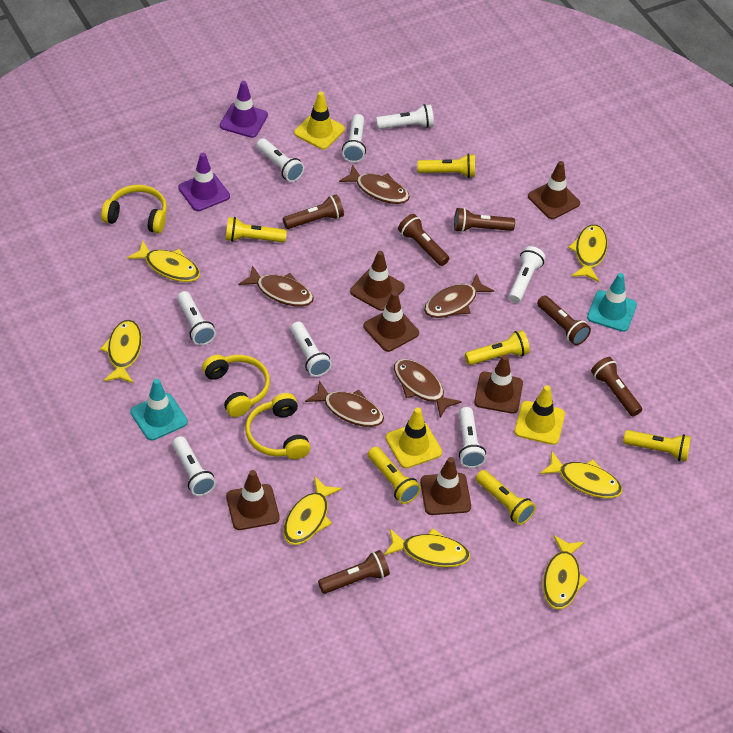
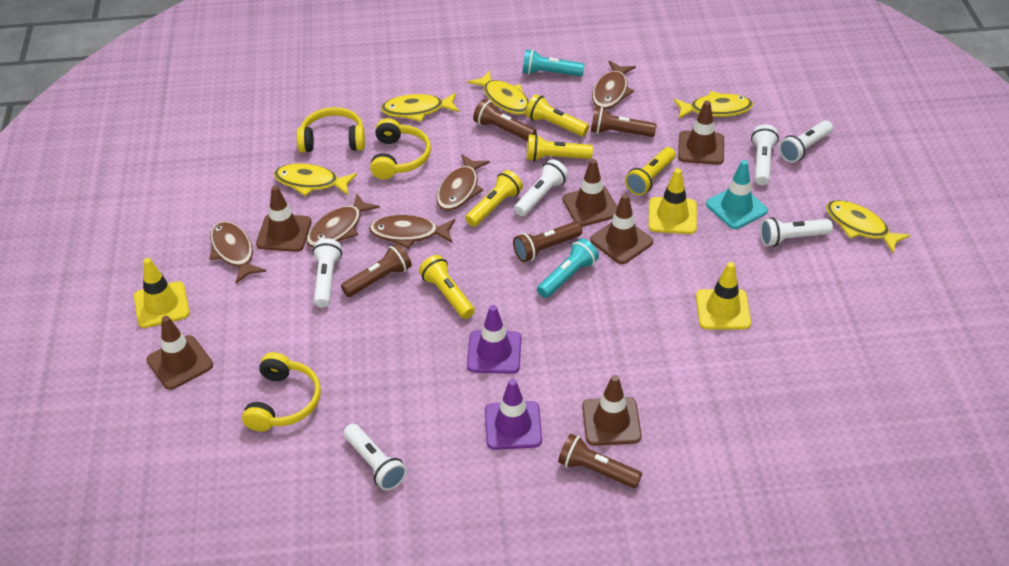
brown flashlight: [283,194,344,229] [318,550,390,594] [398,214,449,266] [454,207,515,232] [537,295,591,345] [591,357,642,417] = 6 -> [341,243,412,297] [473,99,537,141] [513,222,582,262] [558,434,642,488] [591,107,657,137] = 5
turquoise flashlight: none = 0 -> [522,49,585,76] [537,238,599,298] = 2
turquoise traffic cone: [130,379,188,441] [587,273,637,332] = 2 -> [706,160,768,229] = 1
white flashlight: [172,436,216,496] [177,291,216,345] [256,138,304,182] [291,321,332,377] [342,114,366,162] [376,104,434,129] [459,407,486,468] [509,246,545,303] = 8 -> [312,238,342,307] [344,424,407,491] [514,159,569,216] [751,124,779,185] [760,217,833,247] [779,120,833,163] = 6
yellow fish: [100,320,142,384] [127,240,200,282] [283,476,342,545] [384,528,470,567] [540,451,623,498] [543,535,588,609] [568,224,608,282] = 7 -> [274,164,357,196] [381,93,459,122] [468,70,529,115] [673,91,753,119] [826,200,910,254] = 5
yellow flashlight: [225,217,287,242] [368,447,421,504] [417,154,475,178] [465,330,530,365] [476,470,536,525] [623,430,691,461] = 6 -> [419,255,475,319] [465,170,523,227] [525,94,589,136] [527,134,593,161] [625,147,676,195] = 5

